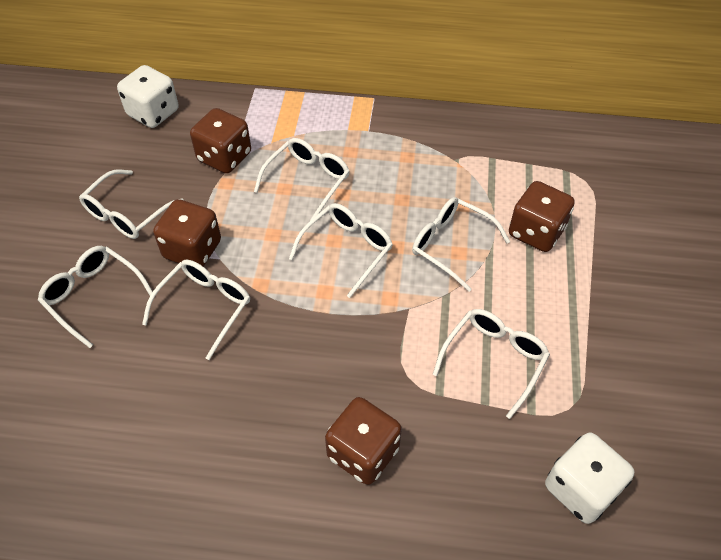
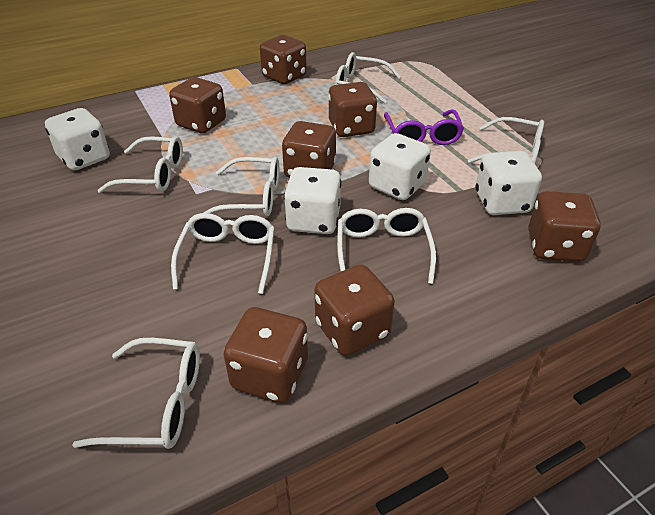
brown dice: [153,199,221,267] [190,108,251,174] [325,397,402,485] [509,181,575,252] = 4 -> [169,77,226,133] [224,307,308,403] [260,35,307,84] [282,121,336,177] [314,264,395,356] [328,82,377,137] [528,191,601,262] = 7
purple glasses: none = 0 -> [384,109,464,145] = 1
white dice: [117,65,179,128] [545,433,634,524] = 2 -> [45,108,110,171] [284,167,342,234] [369,133,431,200] [476,151,542,215] = 4

